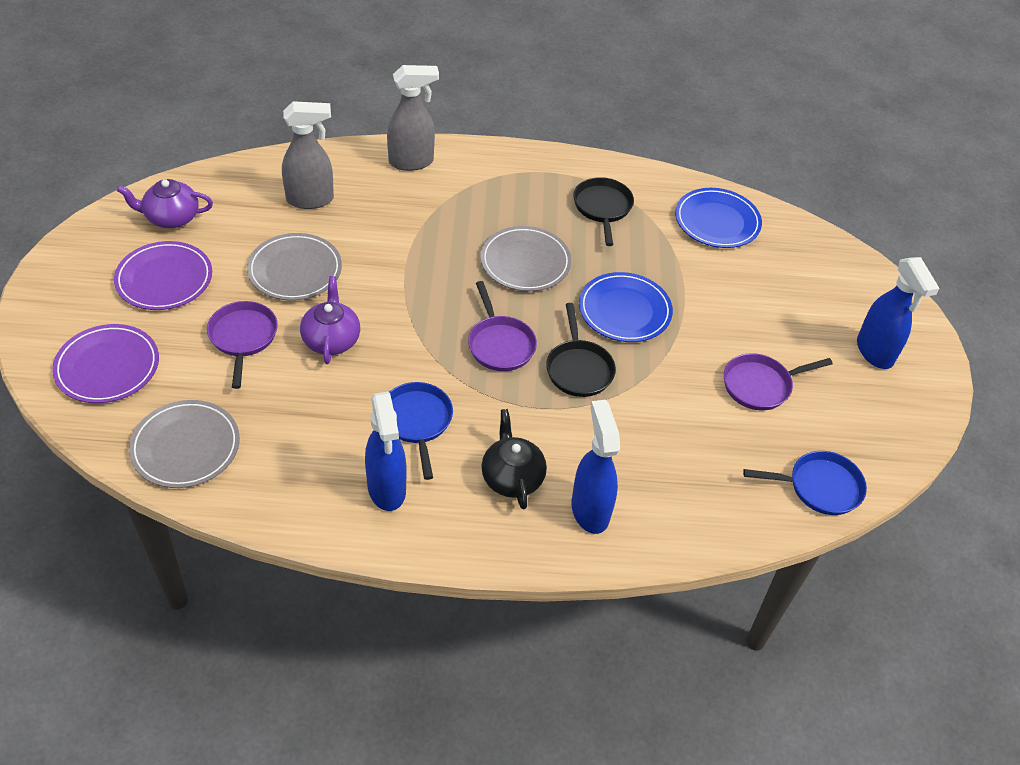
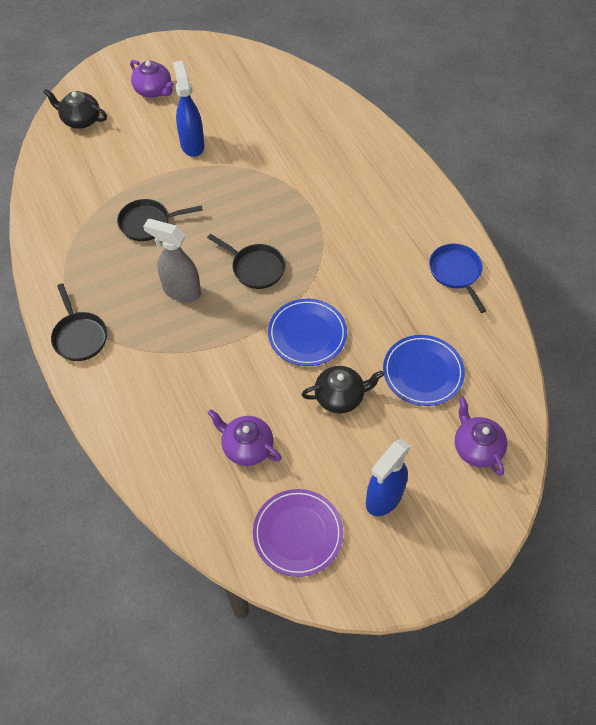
black pan: [546,303,616,397] [573,177,634,246] = 2 -> [51,283,107,361] [117,199,203,241] [207,234,285,289] = 3
black teapot: [481,409,547,510] = 1 -> [44,89,107,129] [302,366,384,414] = 2
blue pan: [389,382,453,480] [743,451,867,515] = 2 -> [429,244,487,313] = 1
blue spray bottle: [365,392,407,511] [572,400,620,534] [857,257,940,369] = 3 -> [173,61,205,157] [366,439,411,516] = 2
grey plate: [129,400,240,488] [247,233,342,301] [480,226,572,291] = 3 -> none = 0
grey spray bottle: [282,101,334,209] [387,65,439,171] = 2 -> [143,219,201,302] = 1
purple pan: [207,301,278,389] [468,281,537,371] [724,353,833,410] = 3 -> none = 0
purple plate: [52,324,159,403] [114,241,212,310] = 2 -> [253,489,343,577] = 1
purple teapot: [117,179,213,228] [300,276,360,364] = 2 -> [130,60,174,98] [208,409,282,466] [455,397,507,476] = 3

